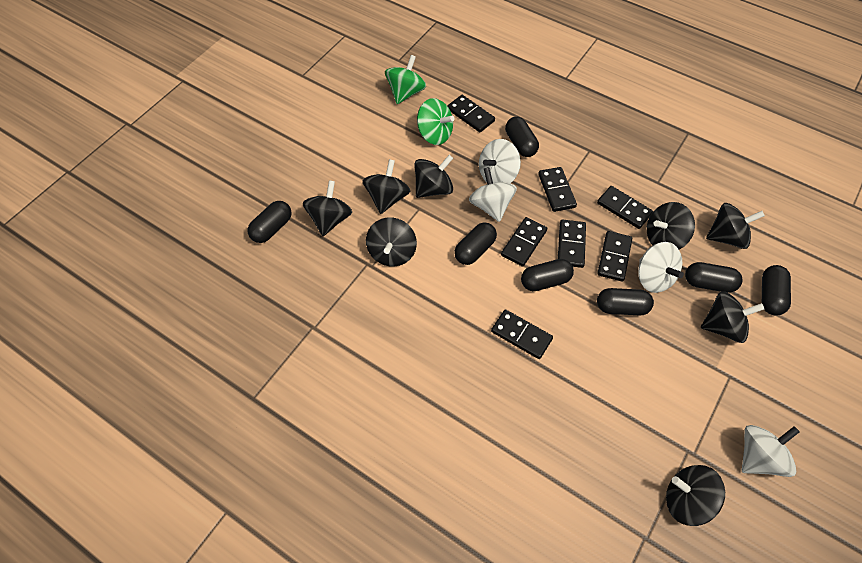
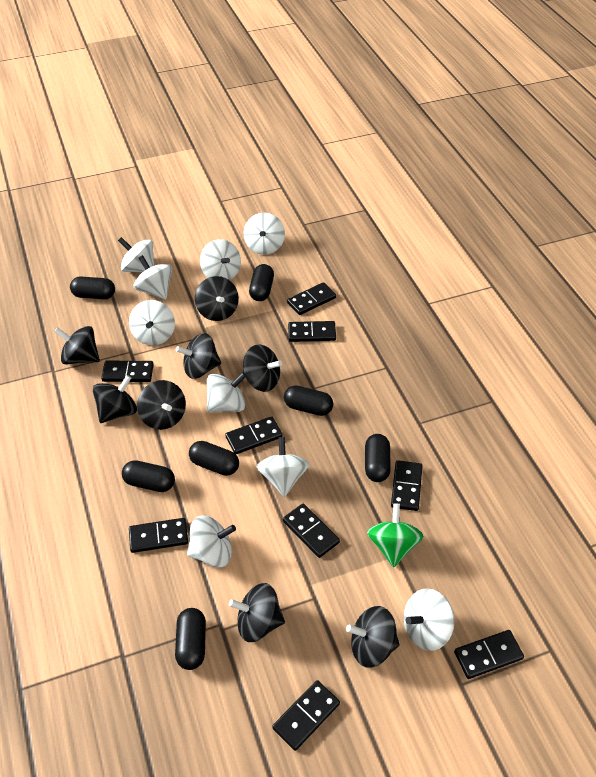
black domino: [447,95,495,132] [491,309,553,359] [501,217,547,267] [538,167,577,212] [558,219,586,268] [597,186,653,229] [597,231,632,282] = 7 -> [101,361,154,382] [129,518,188,553] [225,416,282,454] [272,680,340,751] [283,504,340,558] [287,282,336,315] [288,321,336,342] [391,460,422,511] [454,630,524,679] = 9
green spinning top: [385,55,426,104] [417,98,454,145] = 2 -> [367,503,423,567] = 1
white spinning top: [469,167,517,222] [479,139,521,183] [638,242,684,293] [742,425,800,477] = 4 -> [118,237,155,272] [129,300,175,346] [134,255,172,300] [187,516,236,568] [200,239,241,280] [207,372,246,412] [244,213,285,255] [257,437,309,497] [404,588,454,651] = 9

